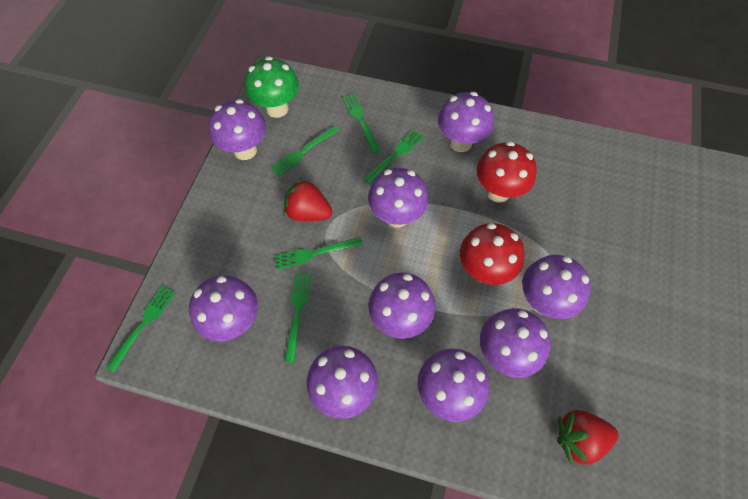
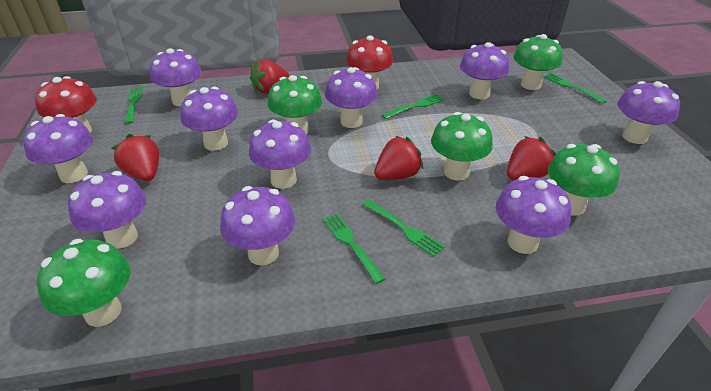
green fork: [106,285,176,372] [270,126,339,177] [274,237,363,270] [284,273,311,363] [342,93,380,154] [363,130,424,184] = 6 -> [125,86,143,124] [323,213,385,284] [362,199,445,257] [382,94,444,119] [544,73,607,104] = 5
green mushroom: [245,57,299,118] = 1 -> [37,239,130,327] [268,75,322,134] [431,112,493,180] [513,34,563,90] [548,144,619,216] = 5
purple mushroom: [189,275,258,342] [209,99,266,160] [307,346,378,419] [368,168,428,228] [368,272,435,339] [418,349,490,422] [438,92,494,152] [480,308,551,378] [522,255,591,319] = 9 -> [23,114,93,183] [68,171,146,249] [150,48,202,107] [180,87,238,151] [220,186,295,266] [249,119,311,189] [325,67,378,128] [460,42,509,99] [496,176,571,254] [618,81,680,144] = 10
red strawberry: [283,178,332,221] [557,410,619,465] = 2 -> [112,134,159,181] [250,59,289,94] [374,136,423,180] [507,136,556,181] = 4

